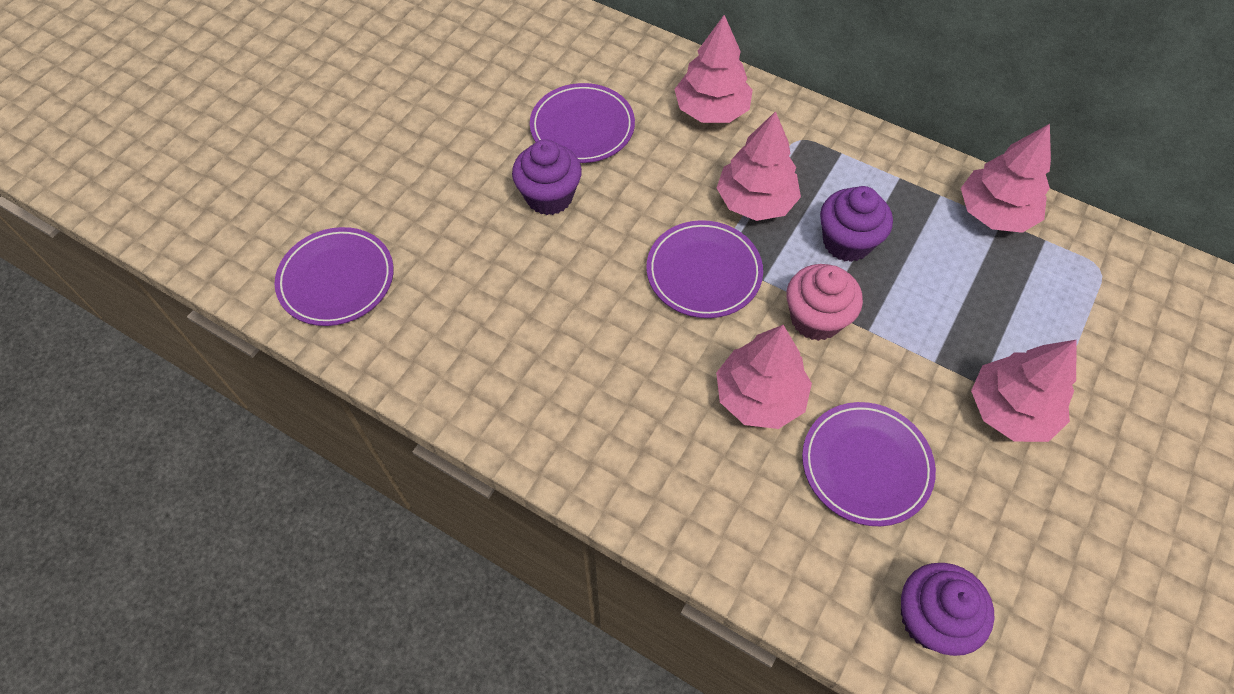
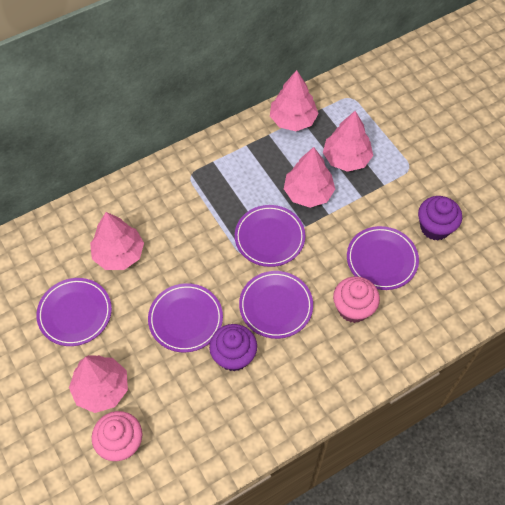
pink cupcake: [787,264,863,341] = 1 -> [92,411,143,461] [333,276,380,323] = 2
purple cupcake: [512,139,582,215] [820,186,893,262] [901,563,995,656] = 3 -> [209,324,257,371] [418,196,462,240] = 2
purple plate: [275,227,394,326] [530,83,635,163] [646,220,763,318] [802,402,936,526] = 4 -> [36,278,112,346] [148,283,223,353] [235,205,306,267] [239,271,313,339] [347,226,419,290] = 5

